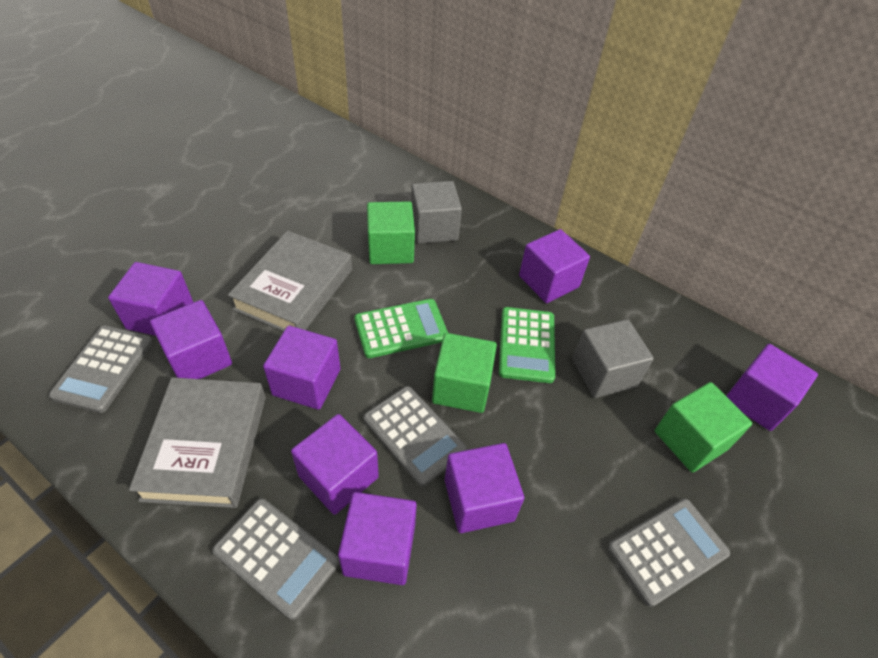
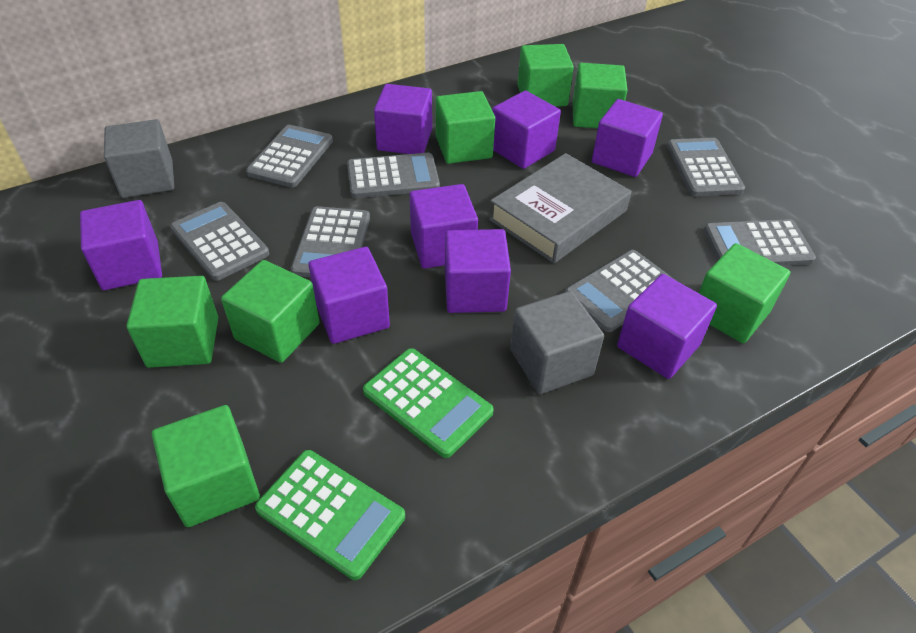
green cube: [367,201,415,264] [432,333,497,413] [655,382,752,473] = 3 -> [127,276,218,368] [152,405,260,527] [221,260,320,363] [436,91,495,164] [518,44,574,107] [572,63,628,128] [699,243,790,343] = 7
grey book: [129,377,266,508] [228,230,352,332] = 2 -> [489,153,631,263] = 1
grey calculator: [49,325,153,413] [212,498,340,620] [363,386,467,486] [607,499,730,607] = 4 -> [170,202,269,281] [246,125,333,188] [291,206,370,277] [347,153,440,198] [565,250,675,332] [667,138,745,196] [704,219,816,266] = 7

